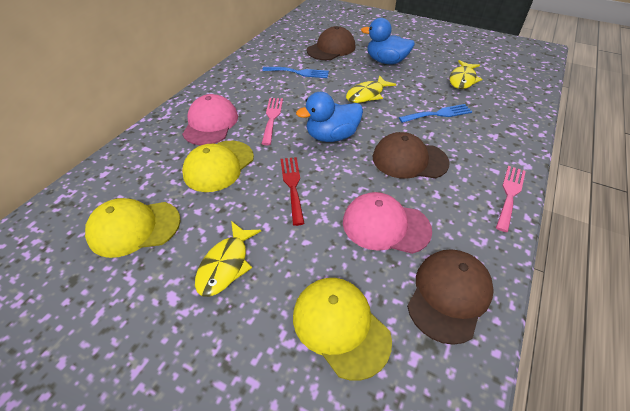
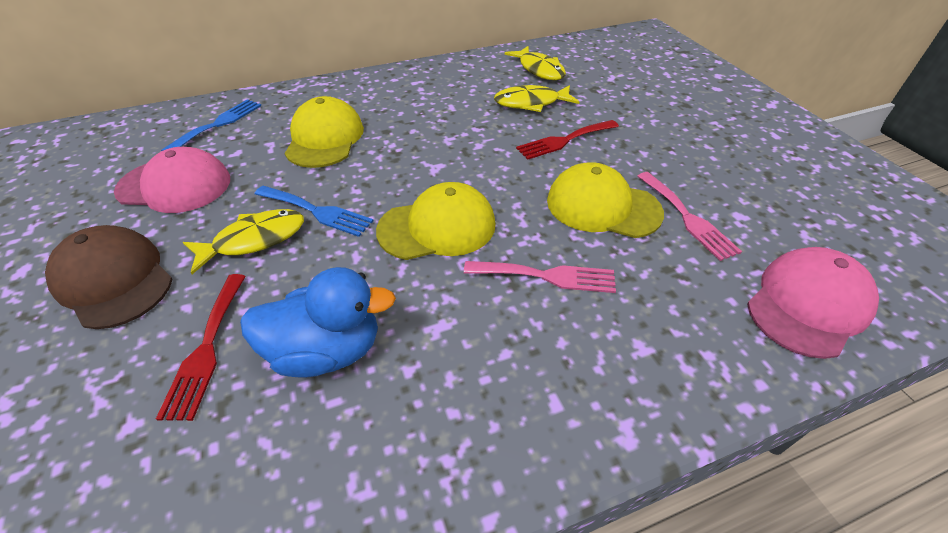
blue duck: [296,92,363,142] [361,18,415,64] = 2 -> [240,267,396,378] = 1
brown cap: [307,26,355,60] [373,132,450,179] [407,249,494,345] = 3 -> [45,225,172,329] = 1
red fork: [281,157,305,226] = 1 -> [156,274,246,421] [516,120,619,160] = 2

